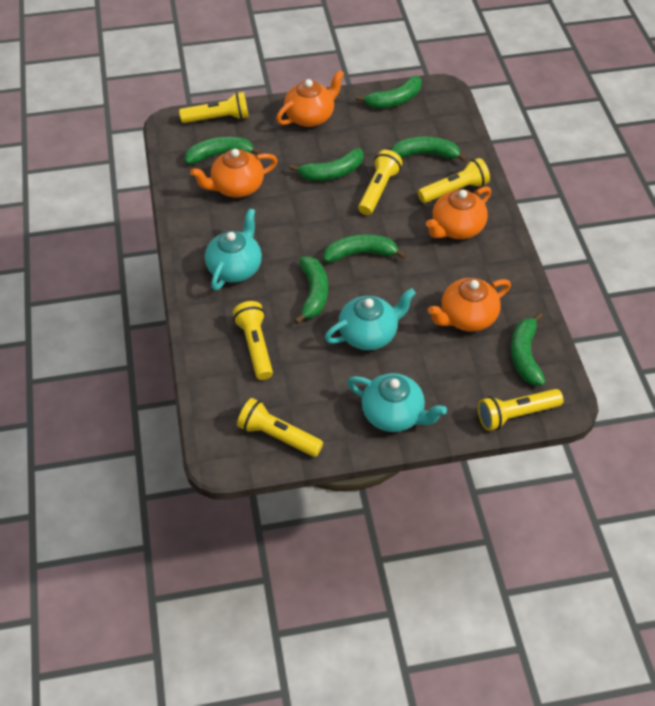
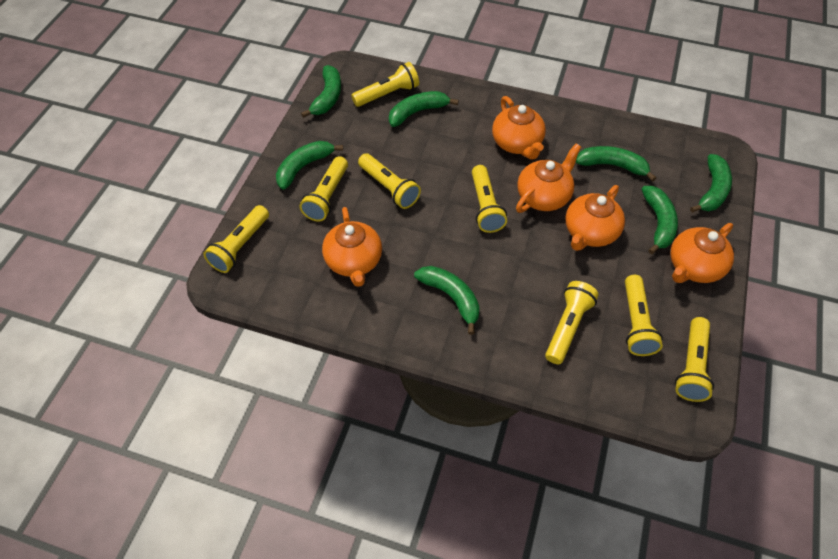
orange teapot: [190,149,278,198] [276,70,344,127] [426,186,491,239] [428,278,511,332] = 4 -> [322,207,382,287] [492,96,546,160] [516,143,581,213] [565,185,625,251] [670,223,734,283] = 5
turquoise teapot: [205,208,262,291] [325,288,416,350] [347,373,447,432] = 3 -> none = 0
yellow flashlight: [179,92,249,123] [233,301,273,380] [237,398,323,457] [358,150,403,215] [418,158,490,203] [478,389,564,431] = 6 -> [203,205,269,273] [300,156,348,221] [351,62,419,107] [358,153,421,209] [472,165,507,233] [545,281,599,364] [625,275,663,356] [675,317,714,402] = 8

